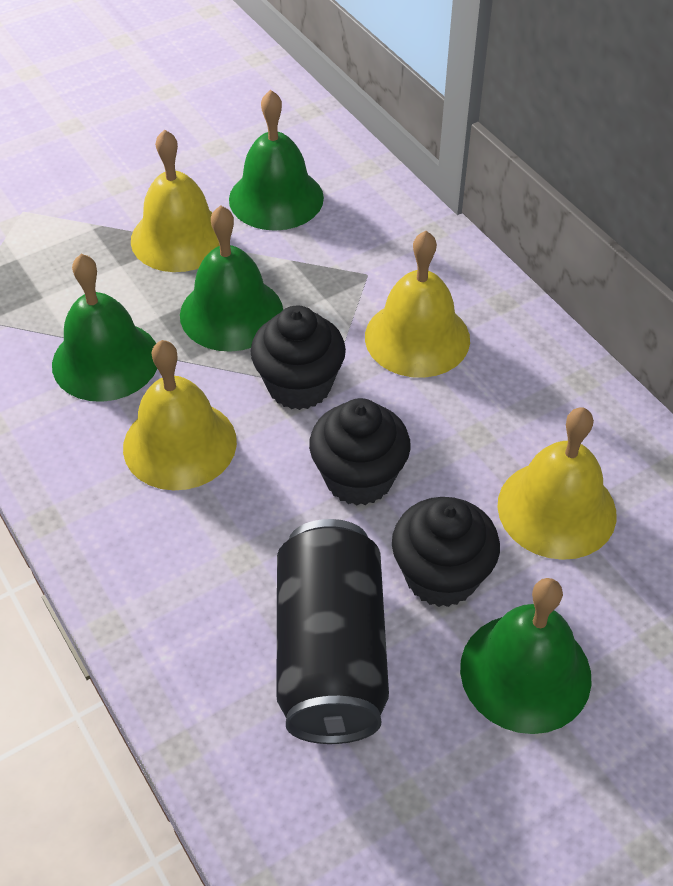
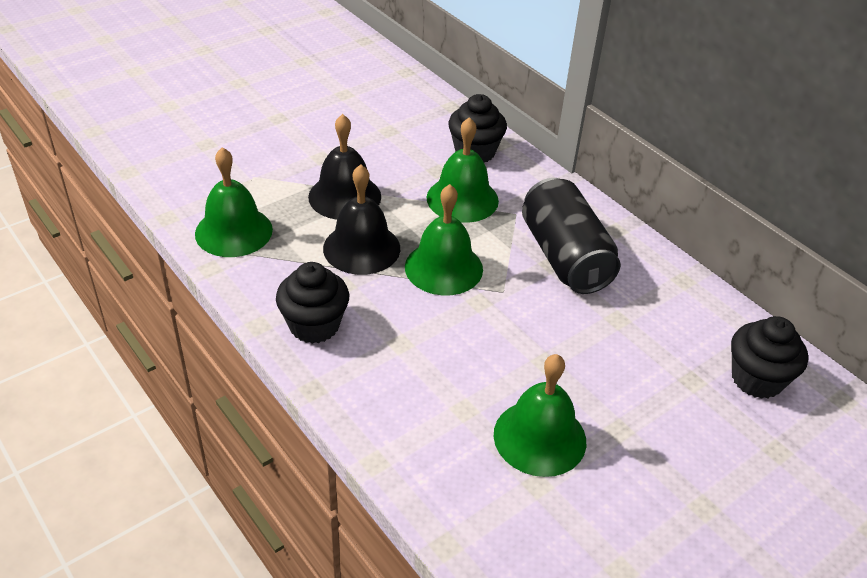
black bell: none = 0 -> [308,114,381,220] [323,164,400,275] = 2
yellow bell: [123,340,237,490] [131,129,219,272] [365,231,470,378] [498,407,616,560] = 4 -> none = 0

